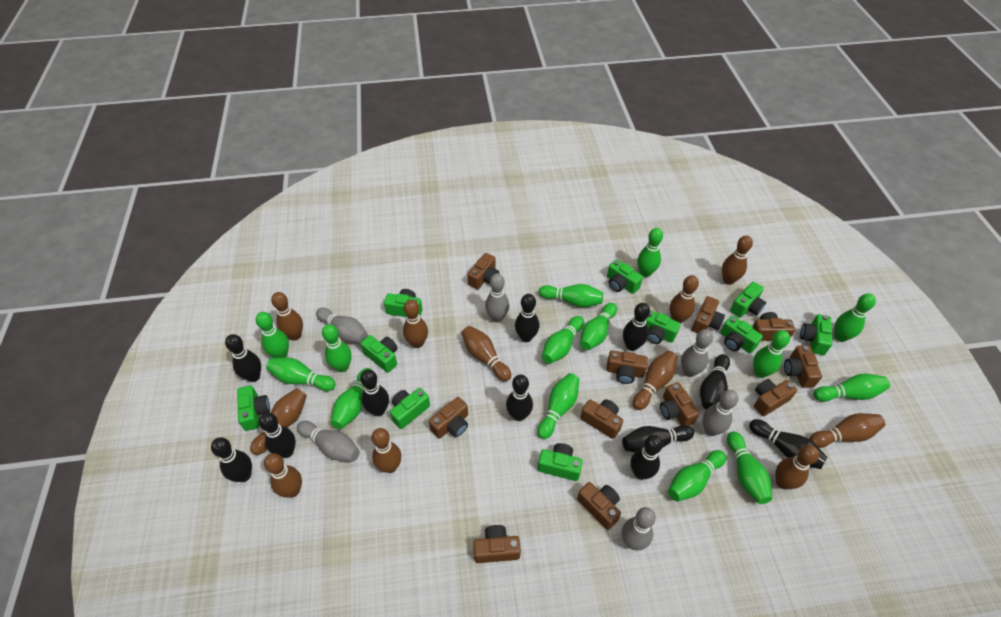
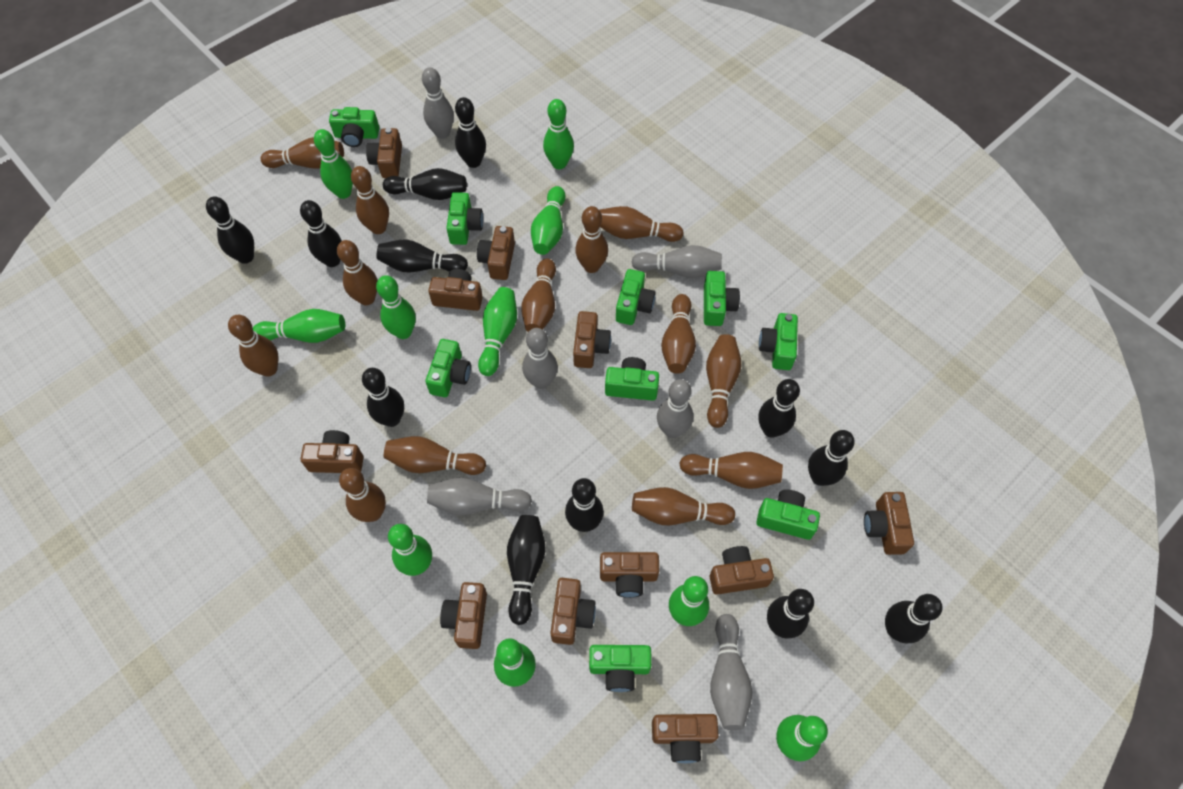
black bowling pin: [211,437,252,482] [225,334,261,382] [259,412,296,458] [360,369,389,416] [506,375,533,421] [515,294,539,342] [622,425,694,453] [623,303,650,351] [631,435,663,480] [700,354,730,410] [749,419,828,469] = 11 -> [206,196,254,264] [300,200,342,267] [362,368,404,427] [377,240,468,273] [383,168,467,200] [455,97,486,168] [507,515,546,625] [565,478,604,532] [758,379,800,438] [767,589,814,639] [808,430,855,486] [885,594,942,644] = 12
brown bowling pin: [250,388,307,455] [264,453,302,498] [271,292,303,341] [371,428,401,473] [403,300,428,348] [462,326,511,381] [633,351,678,410] [670,275,699,324] [722,235,753,285] [775,445,819,489] [809,413,885,448] = 11 -> [228,315,279,377] [261,137,344,169] [337,240,377,305] [339,468,386,522] [351,166,389,234] [384,436,486,475] [521,258,556,332] [575,206,608,273] [599,206,683,242] [632,487,735,525] [661,294,696,374] [679,452,783,489] [706,334,742,428] = 13
green bowling pin: [256,312,289,358] [266,357,336,391] [322,324,352,372] [331,368,373,429] [537,373,580,439] [539,284,603,307] [542,316,584,364] [580,303,617,350] [637,228,663,277] [668,450,726,501] [727,432,772,504] [753,330,790,378] [814,374,890,402] [834,293,876,342] = 14 -> [253,309,345,343] [314,129,353,199] [376,275,416,339] [388,524,432,576] [478,287,517,376] [494,638,536,687] [531,186,566,255] [543,99,574,169] [669,576,709,626] [776,715,828,761] = 10
green camera: [237,385,270,431] [361,335,398,373] [384,289,423,317] [390,388,430,429] [538,443,583,481] [607,259,643,294] [646,310,681,344] [720,316,763,353] [730,282,766,318] [800,314,832,355] = 10 -> [329,107,379,147] [425,339,471,397] [446,192,483,245] [589,645,652,692] [605,357,659,401] [616,269,656,325] [704,271,740,326] [756,490,820,540] [759,313,798,370] = 9

